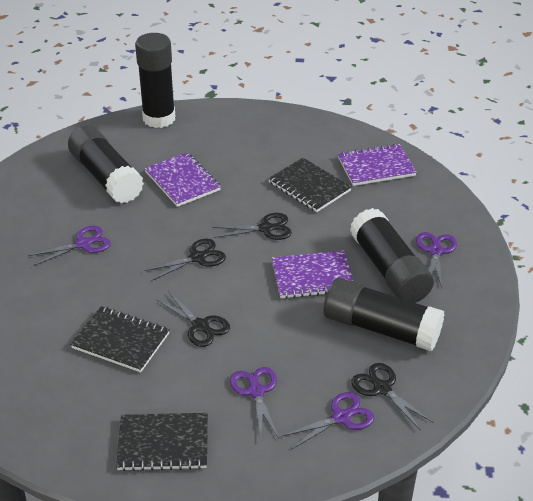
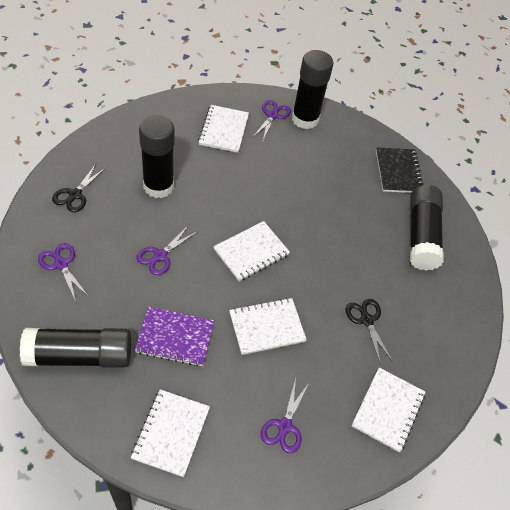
black notebook: [70,306,170,372] [116,413,208,471] [268,158,352,212] = 3 -> [376,147,424,193] = 1
black scissors: [144,239,226,281] [156,291,230,347] [212,213,292,240] [351,363,433,431] = 4 -> [52,163,107,212] [346,299,393,365] = 2
purple notebook: [145,152,221,207] [272,250,354,299] [338,144,417,186] = 3 -> [135,307,214,367] = 1
white notebook: none = 0 -> [131,389,210,477] [198,105,249,153] [213,221,290,281] [229,298,307,355] [352,368,425,452] = 5

